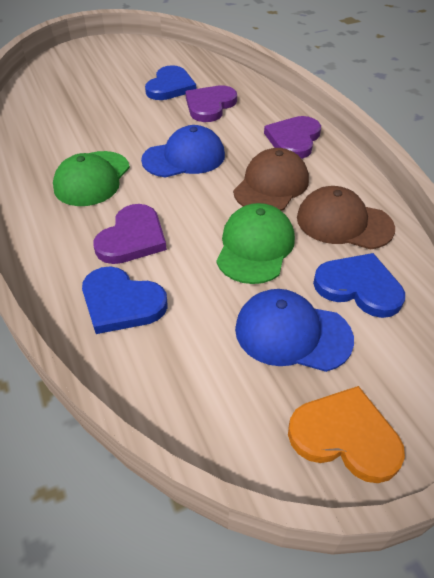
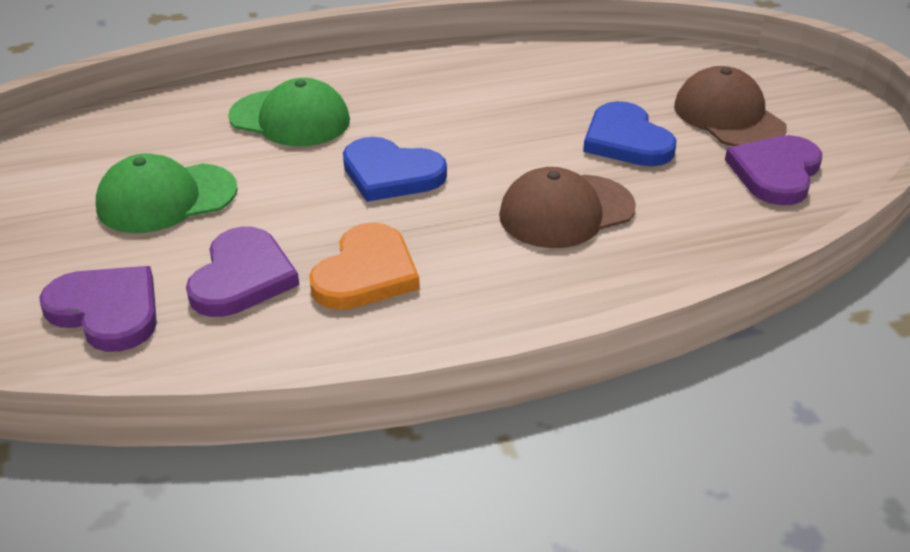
blue cap: [141,125,225,177] [235,289,354,372] = 2 -> none = 0
blue heart: [82,266,168,334] [145,65,196,100] [313,253,405,318] = 3 -> [343,137,447,202] [583,101,676,166] = 2

